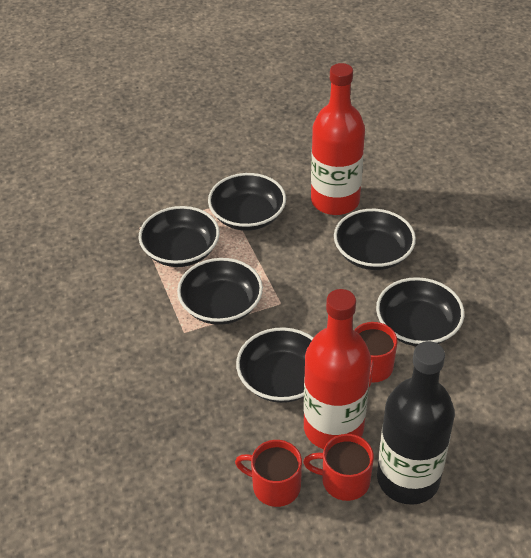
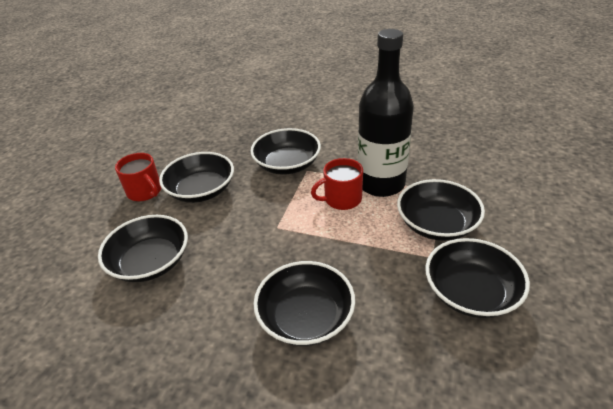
red bottle: [304,289,371,449] [311,63,365,215] = 2 -> none = 0
red mug: [235,440,302,507] [303,434,374,501] [354,322,397,387] = 3 -> [115,153,161,201] [311,158,363,210] = 2

